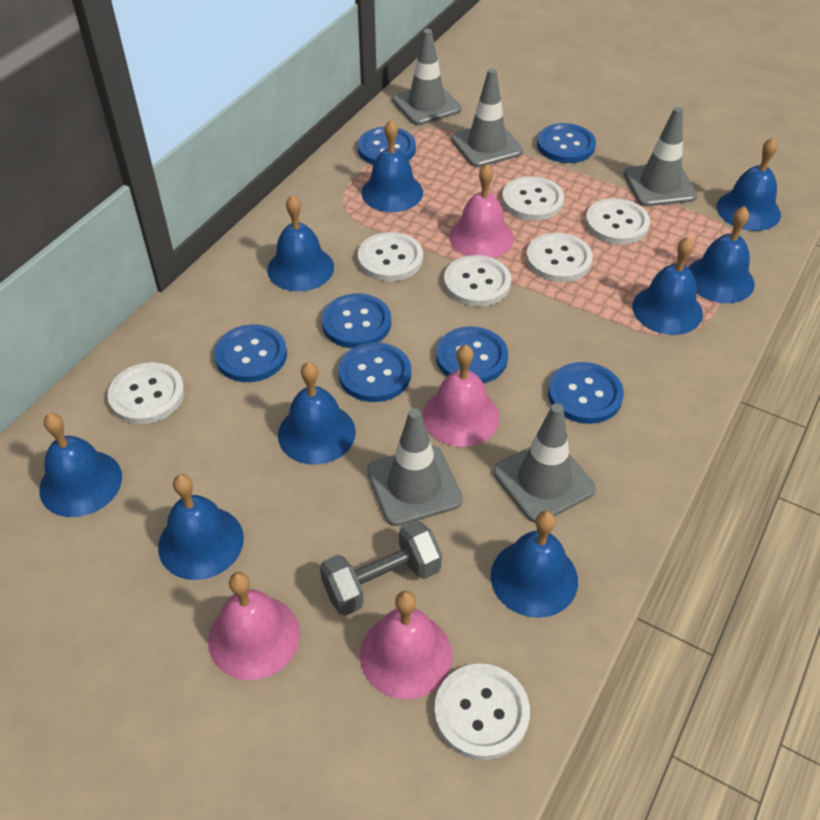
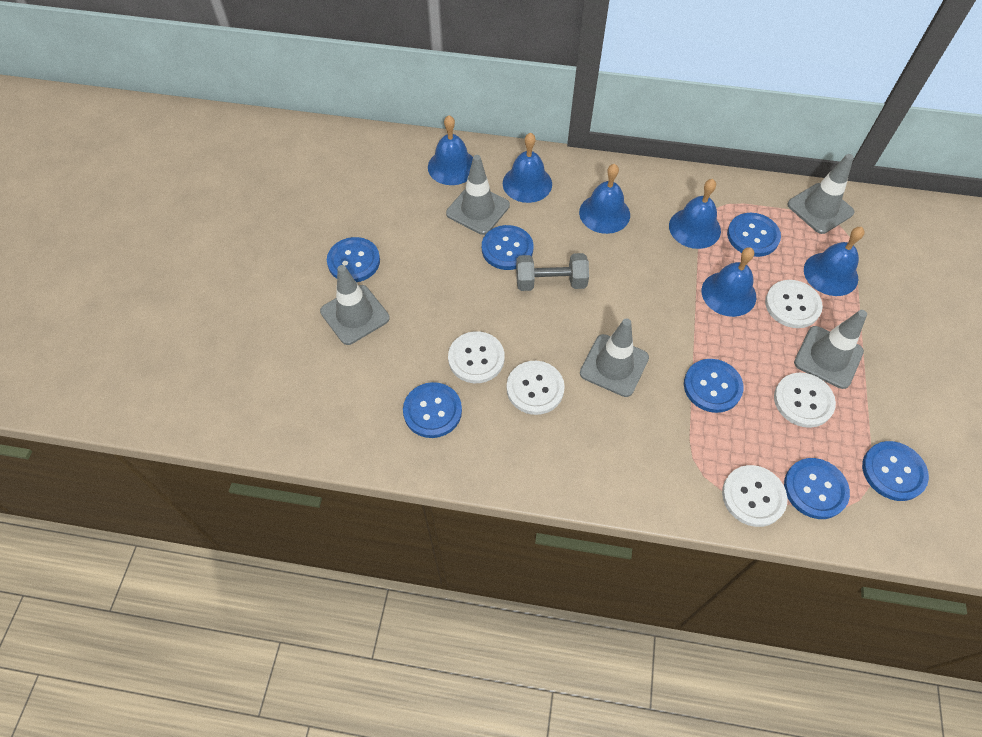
blue bell: [39,413,122,517] [158,474,244,580] [267,195,334,291] [278,362,356,465] [361,120,423,212] [491,511,578,618] [632,237,703,335] [688,206,754,303] [717,137,781,231] = 9 -> [428,115,473,185] [503,132,552,203] [579,164,630,234] [669,179,721,249] [702,247,756,317] [804,227,865,296] = 6
pink bell: [208,572,300,680] [360,591,452,699] [423,345,499,447] [449,164,514,258] = 4 -> none = 0
white button: [107,362,185,424] [358,232,423,281] [434,663,530,760] [444,255,511,307] [502,176,564,221] [526,233,593,282] [585,198,650,244] = 7 -> [448,331,505,383] [507,361,565,415] [722,465,787,527] [765,280,823,328] [774,373,836,428] = 5

